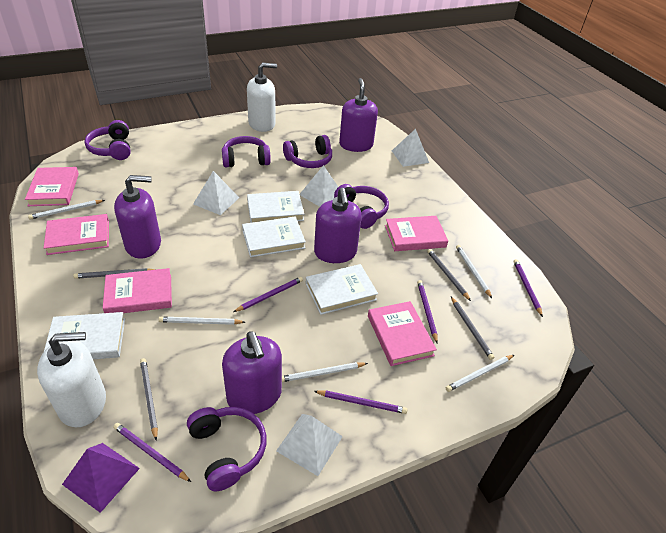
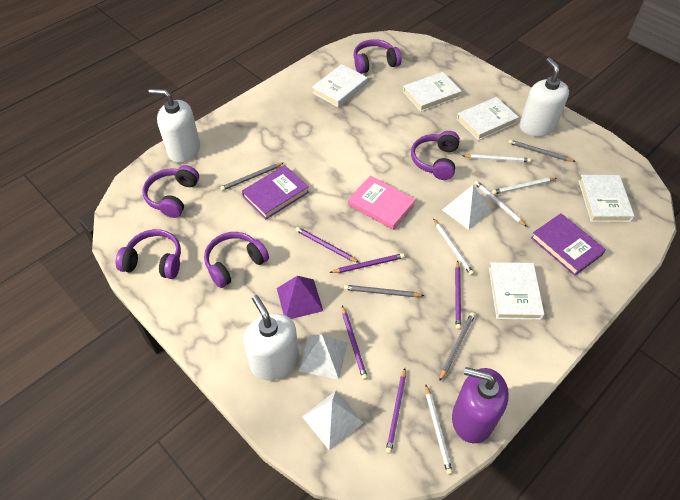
pink book: [25,167,79,206] [44,214,109,255] [103,268,172,313] [368,301,437,366] [385,216,448,251] = 5 -> [348,175,416,230] = 1
purple book: none = 0 -> [242,165,309,219] [531,213,606,276] = 2
purple soap dispenser: [114,175,161,258] [222,331,282,414] [314,188,362,263] [339,78,378,152] = 4 -> [452,367,509,443] = 1
white book: [44,312,125,359] [242,216,306,257] [247,191,304,223] [306,264,378,315] = 4 -> [312,64,368,107] [403,72,462,112] [457,97,519,141] [489,262,545,320] [578,175,635,222] = 5
white pyramid: [193,171,239,215] [276,414,343,476] [299,165,338,207] [392,129,429,167] = 4 -> [298,335,348,380] [302,391,364,451] [442,184,491,230] = 3
white soap dispenser: [37,332,106,427] [247,62,277,132] = 2 -> [149,89,200,163] [243,295,299,380] [519,57,569,137] = 3

